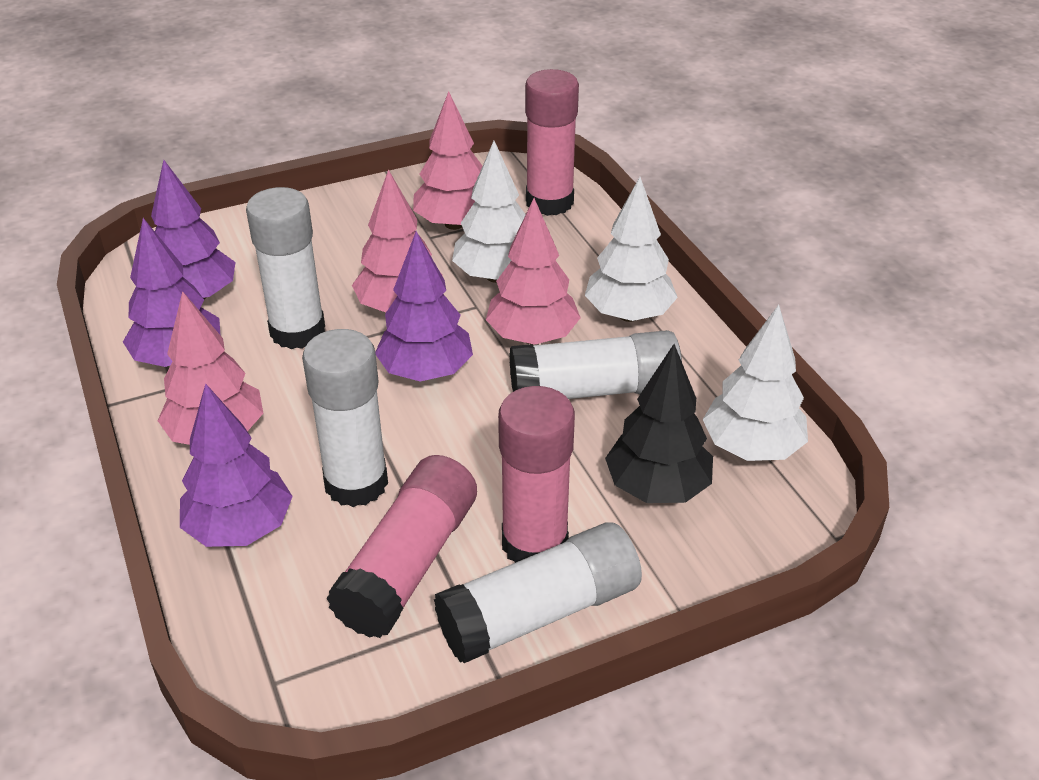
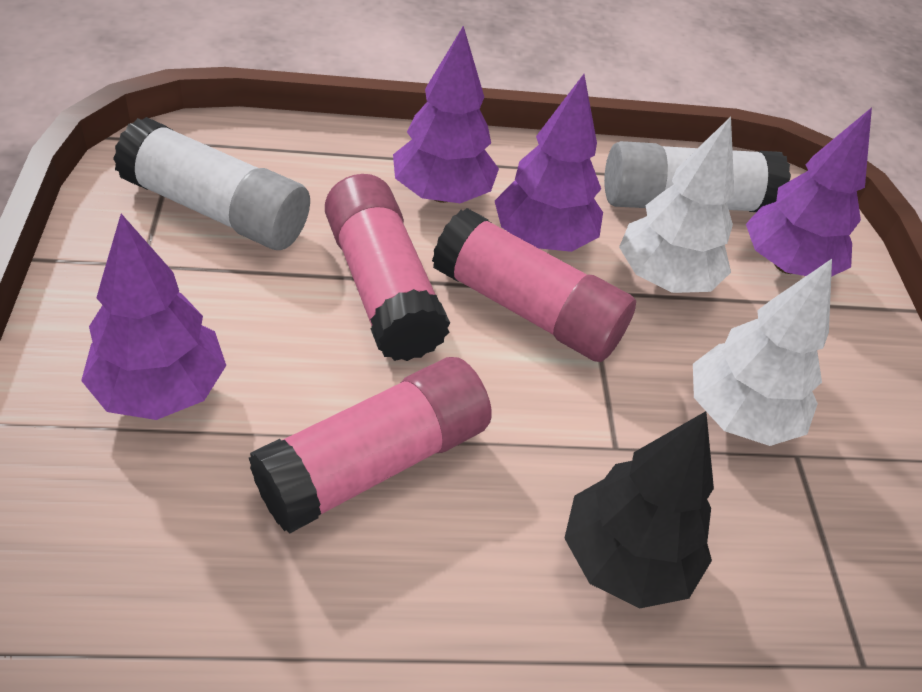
pink tree: [158,291,263,445] [352,169,443,312] [413,91,482,230] [486,198,580,345] = 4 -> none = 0
white glue stick: [246,187,325,349] [302,329,388,507] [434,523,642,663] [509,330,682,399] = 4 -> [113,117,310,250] [604,141,791,212] = 2
white tree: [452,141,526,283] [585,177,678,322] [703,305,808,461] = 3 -> [619,117,735,293] [693,259,832,446] = 2

